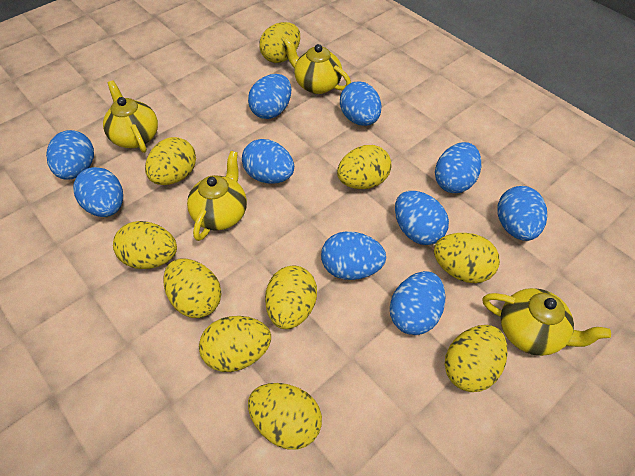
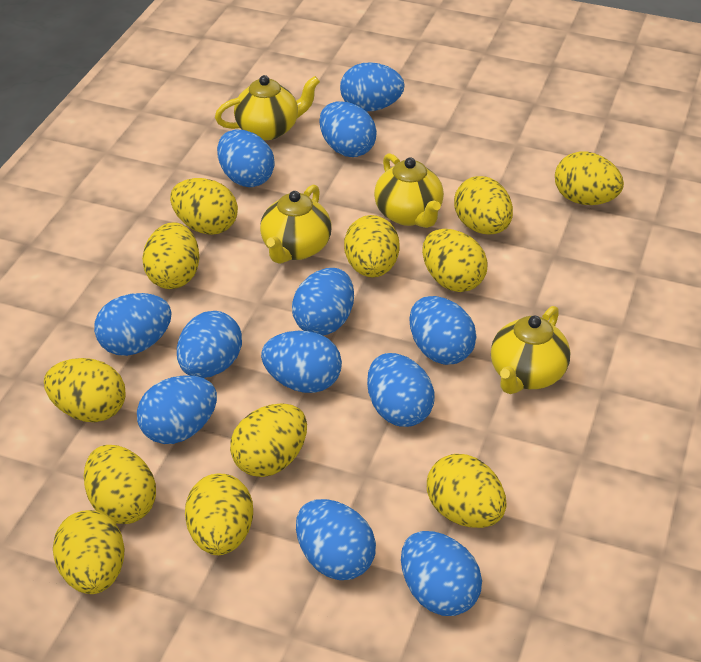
blue egg: [46,130,94,180] [73,167,123,217] [242,139,294,183] [248,74,291,119] [321,231,386,280] [340,81,381,126] [390,271,445,335] [395,191,449,245] [435,142,481,193] [497,186,547,241] = 10 -> [94,293,172,356] [137,375,217,444] [177,311,242,378] [217,130,275,187] [261,331,342,393] [292,268,354,335] [296,499,376,580] [319,102,377,157] [340,62,405,111] [367,353,435,427] [401,531,482,616] [409,296,477,365] = 12
yellow egg: [113,221,177,269] [145,137,196,185] [163,259,221,318] [199,316,271,372] [248,383,322,450] [259,22,300,63] [265,265,317,329] [337,145,392,189] [434,233,500,283] [445,325,507,392] = 10 -> [44,358,126,422] [53,510,125,594] [84,445,156,524] [142,222,200,289] [170,178,238,235] [185,473,253,555] [230,403,307,477] [344,215,400,278] [422,229,488,292] [427,454,506,528] [454,176,513,234] [555,151,624,205] = 12

